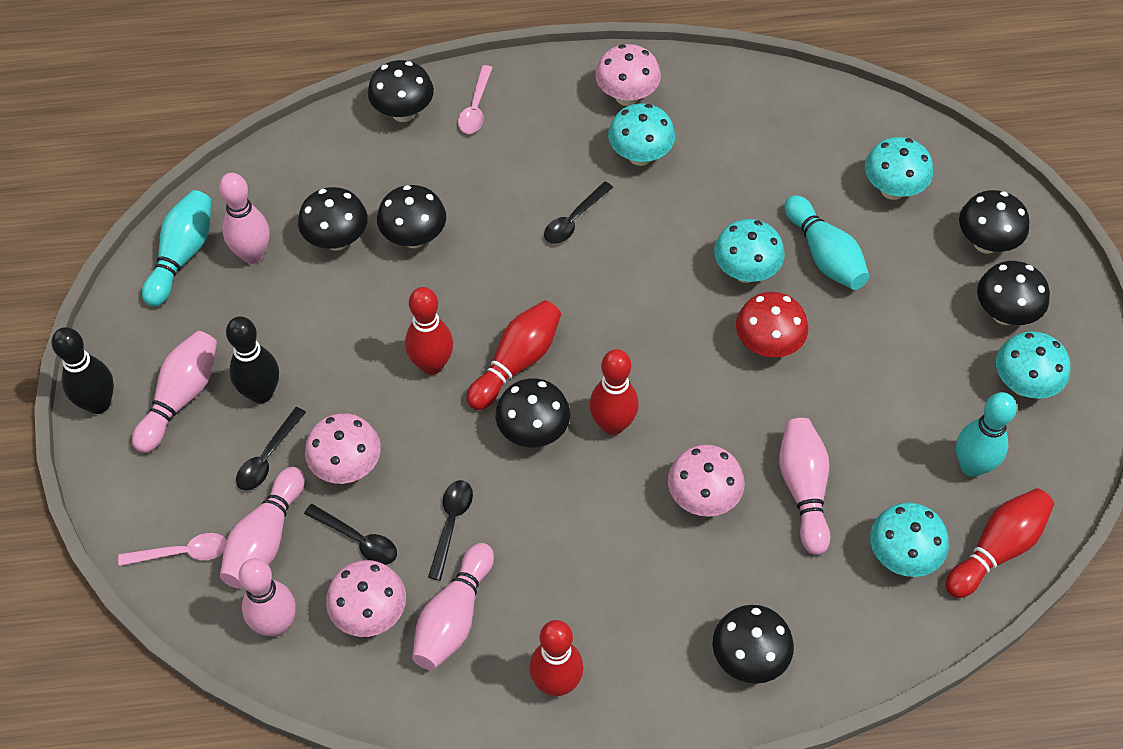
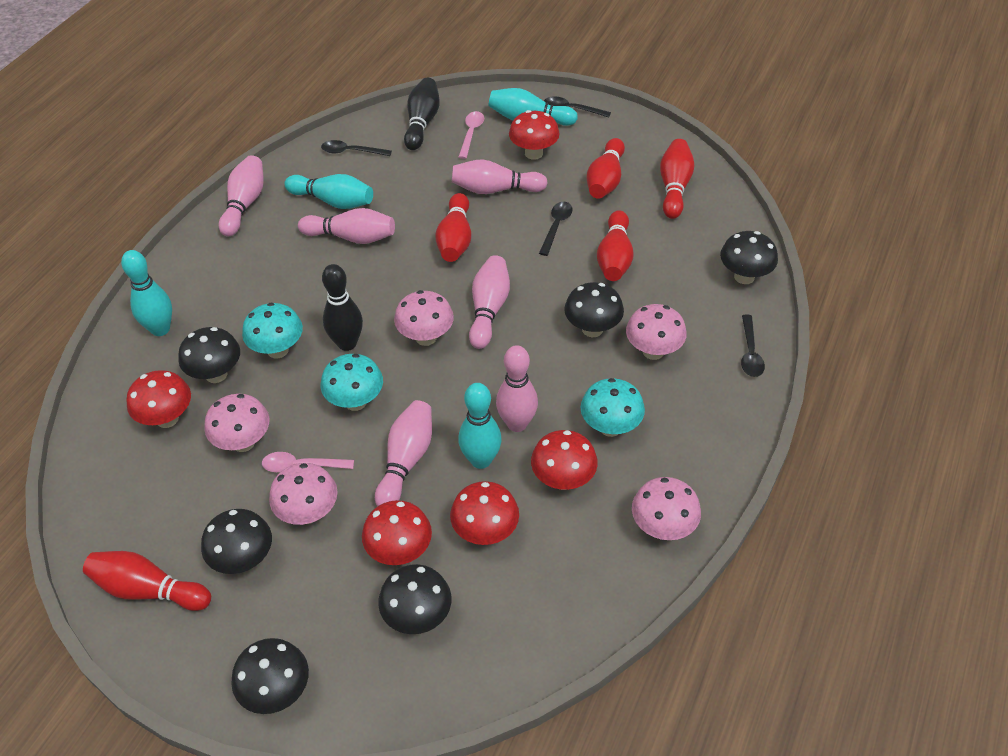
black mushroom: [298,187,368,251] [368,60,434,122] [377,185,446,248] [496,378,570,447] [713,605,794,684] [959,190,1029,254] [977,261,1050,325] = 7 -> [178,327,240,383] [201,509,272,574] [231,638,309,714] [378,564,451,634] [564,282,624,337] [720,231,778,284] = 6
pink mushroom: [305,413,381,484] [326,560,406,637] [595,44,661,106] [668,445,744,517] = 4 -> [204,394,269,452] [269,463,338,525] [394,290,454,346] [626,304,687,360] [632,477,701,540] = 5
red mushroom: [736,292,808,358] = 1 -> [126,370,191,428] [362,500,432,565] [450,481,519,545] [509,110,560,160] [531,430,598,490] = 5
turquoise bowling pin: [142,190,211,306] [784,195,869,290] [956,392,1017,477] = 3 -> [121,250,172,336] [284,174,373,209] [458,383,502,469] [489,88,578,126] = 4
turquoise mushroom: [608,103,675,166] [714,219,784,283] [865,137,933,200] [870,502,949,577] [996,331,1070,399] = 5 -> [242,303,303,358] [321,354,383,411] [580,378,645,437] = 3

